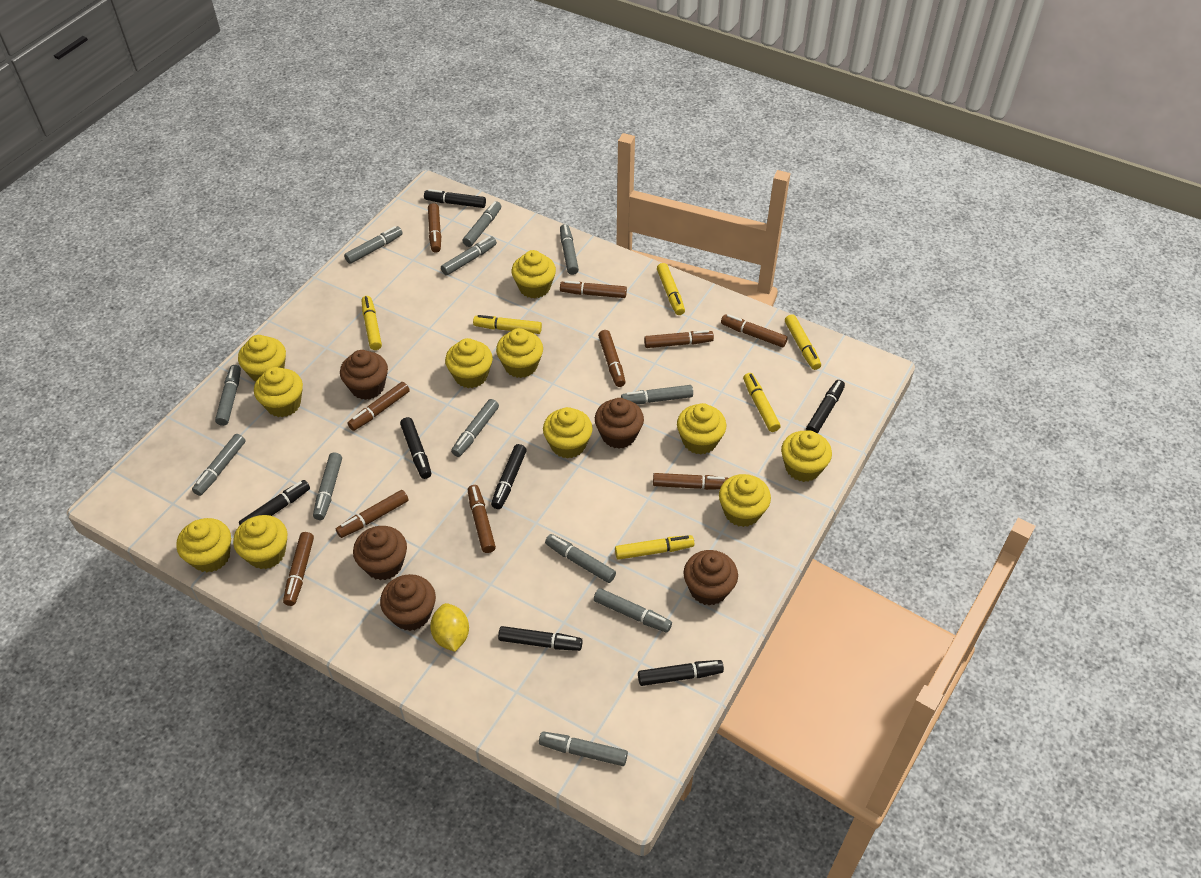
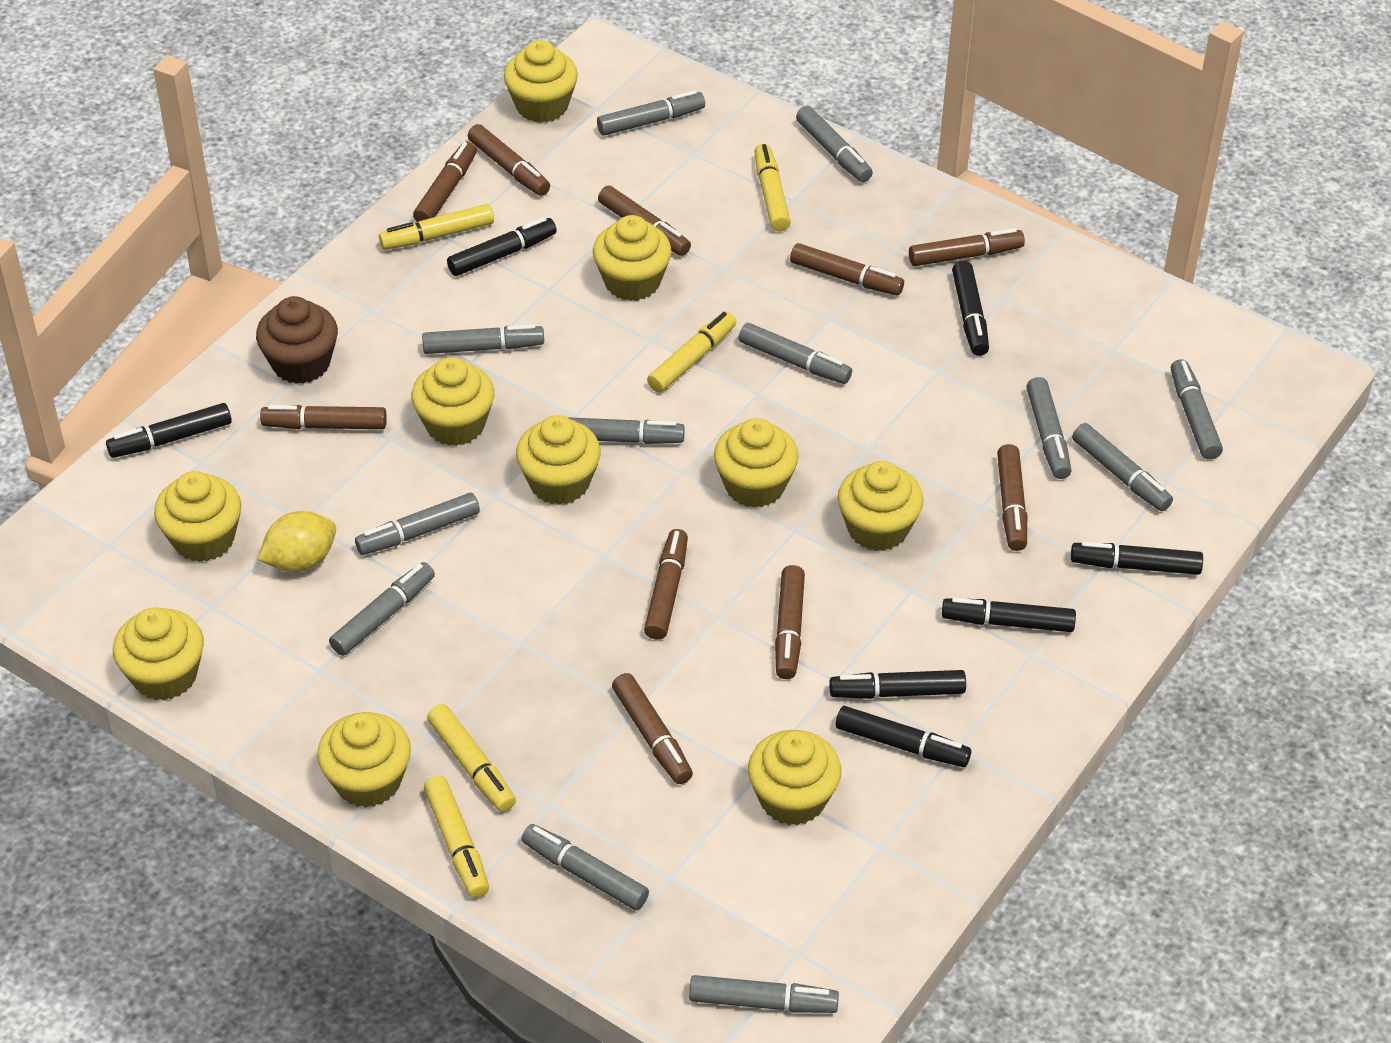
brown cupcake: [340,350,388,400] [353,526,407,580] [380,574,436,631] [595,398,644,449] [683,550,738,606] = 5 -> [256,296,338,384] = 1
yellow cupcake: [176,518,231,572] [233,515,288,569] [238,335,286,382] [254,367,303,417] [445,338,493,388] [496,328,543,378] [512,250,556,298] [543,407,593,459] [677,403,726,454] [719,474,771,527] [781,430,832,482] = 11 -> [113,607,204,701] [154,471,241,562] [317,712,411,808] [411,357,494,446] [504,40,578,123] [516,415,601,505] [593,215,672,301] [714,418,798,508] [748,730,841,826] [838,461,924,551] = 10
yellow marker: [362,296,382,350] [473,315,542,334] [615,535,694,560] [657,263,685,315] [743,373,781,432] [785,314,821,370] = 6 -> [379,204,494,250] [424,776,489,898] [427,704,516,812] [647,311,736,393] [754,144,791,232] = 5

